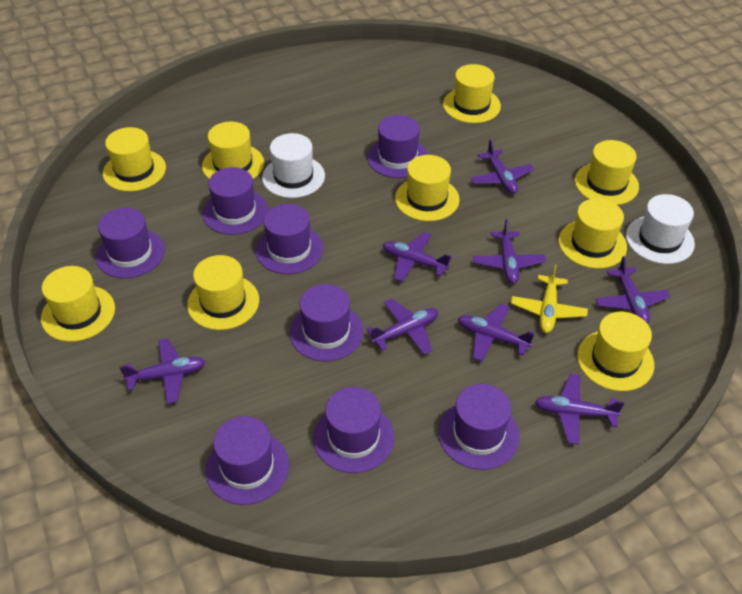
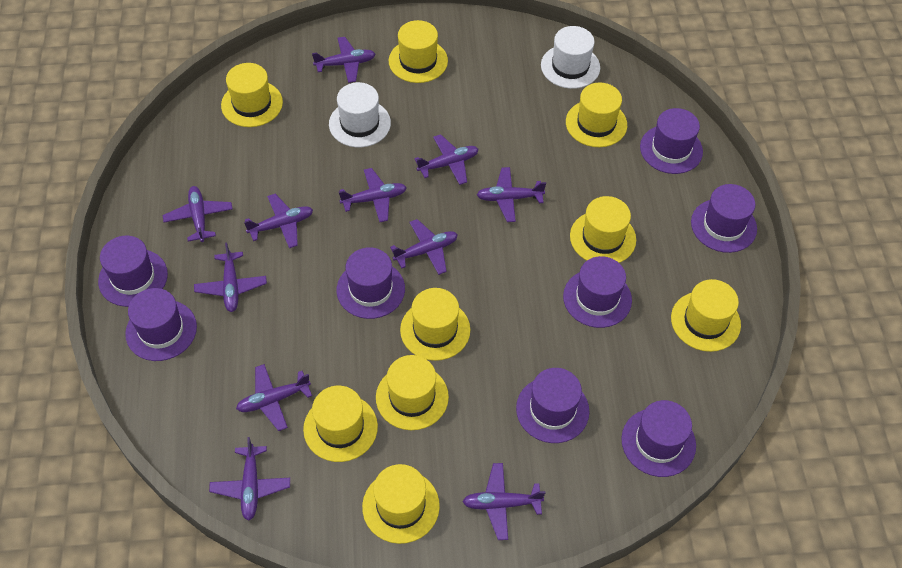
purple plane: [119,338,205,404] [366,299,438,354] [383,232,452,282] [458,304,534,362] [470,140,534,194] [473,219,546,284] [535,374,624,445] [596,256,671,323] = 8 -> [163,186,233,242] [194,243,267,312] [209,437,290,521] [236,364,312,431] [244,194,313,248] [312,37,375,83] [339,168,407,222] [390,219,458,275] [414,134,479,185] [462,463,545,540] [477,167,546,222] = 11
yellow plane: [511,265,588,333] = 1 -> none = 0

